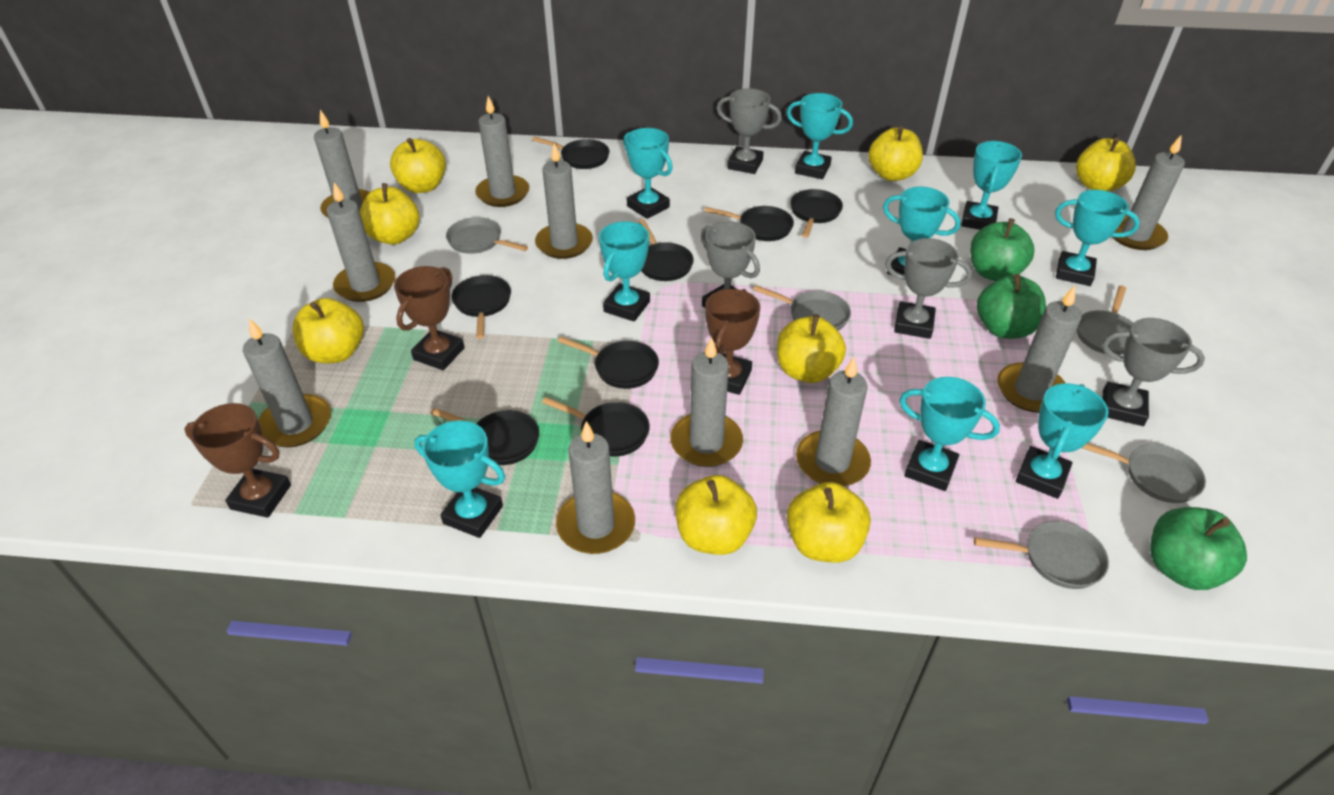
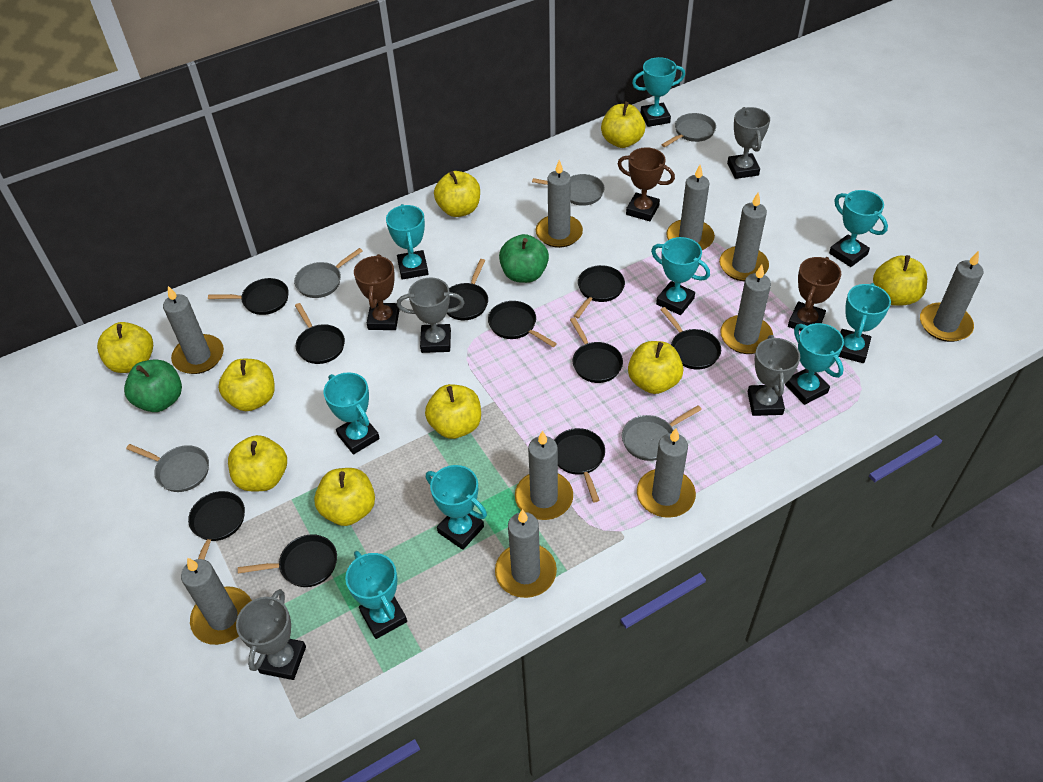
black pan: [430,408,539,465] [452,275,511,339] [532,137,609,169] [542,397,650,456] [558,336,659,389] [638,219,694,281] [704,206,794,241] [790,189,843,238] = 8 -> [188,491,245,560] [208,278,289,315] [238,534,337,587] [295,303,345,364] [447,259,488,320] [488,301,557,347] [554,428,605,502] [570,317,623,383] [574,265,625,318] [660,307,721,370] = 10
green apple: [970,218,1035,281] [977,274,1046,339] [1150,507,1247,590] = 3 -> [124,359,182,412] [499,234,549,283] = 2
yellow apple: [293,298,364,363] [360,183,420,245] [390,138,446,193] [675,475,757,555] [777,314,846,383] [787,482,871,563] [868,126,923,181] [1076,137,1136,192] = 8 -> [97,322,153,373] [218,359,275,411] [228,435,287,491] [314,468,375,526] [425,384,481,439] [434,171,480,217] [601,102,646,148] [628,341,683,394] [873,255,927,306] = 9

